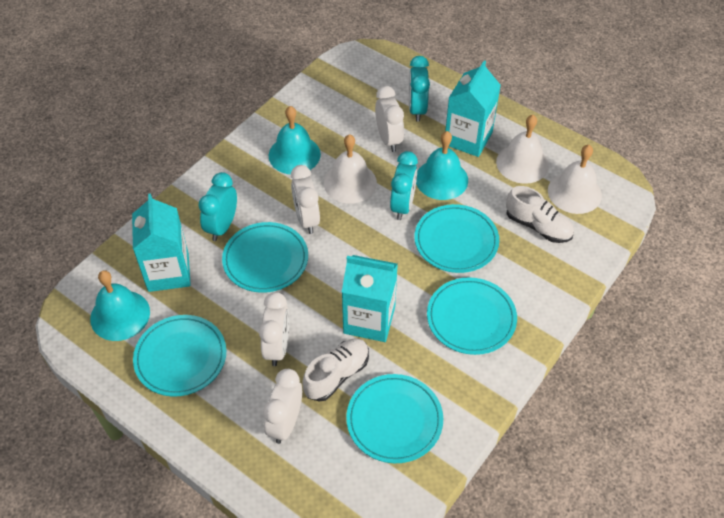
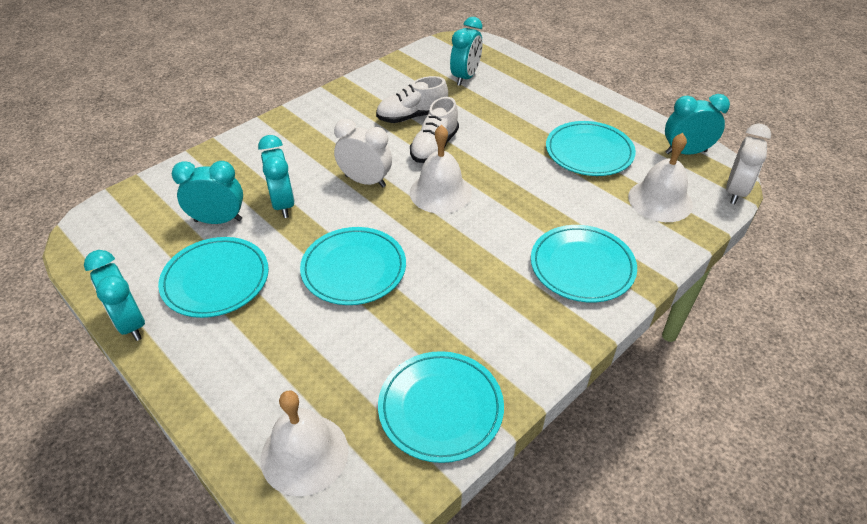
turquoise bell: [90,270,150,341] [269,106,321,174] [416,131,468,200] = 3 -> none = 0
turquoise carton: [132,194,191,292] [342,255,398,342] [445,60,501,157] = 3 -> none = 0
turquoise clock: [199,172,237,241] [390,151,418,220] [409,56,430,122] = 3 -> [84,250,145,341] [172,161,243,224] [258,135,295,218] [450,17,482,86] [665,94,730,155] = 5
white clock: [259,292,289,366] [263,369,302,444] [291,165,320,234] [375,86,404,152] = 4 -> [334,119,392,188] [726,124,771,204] = 2

